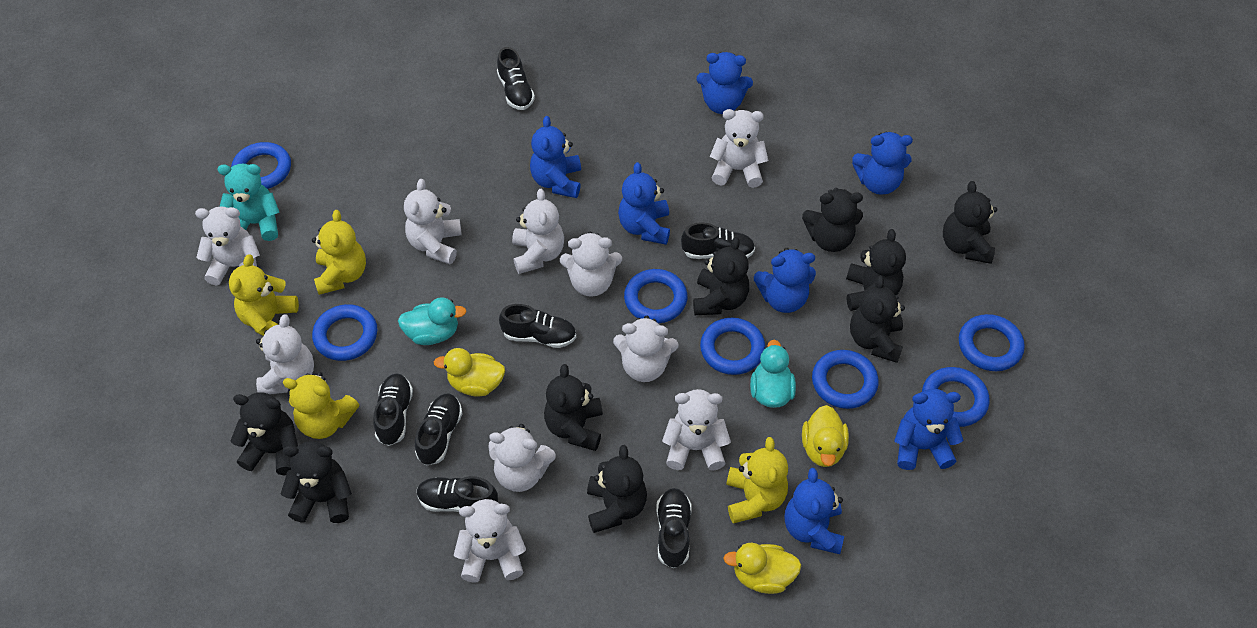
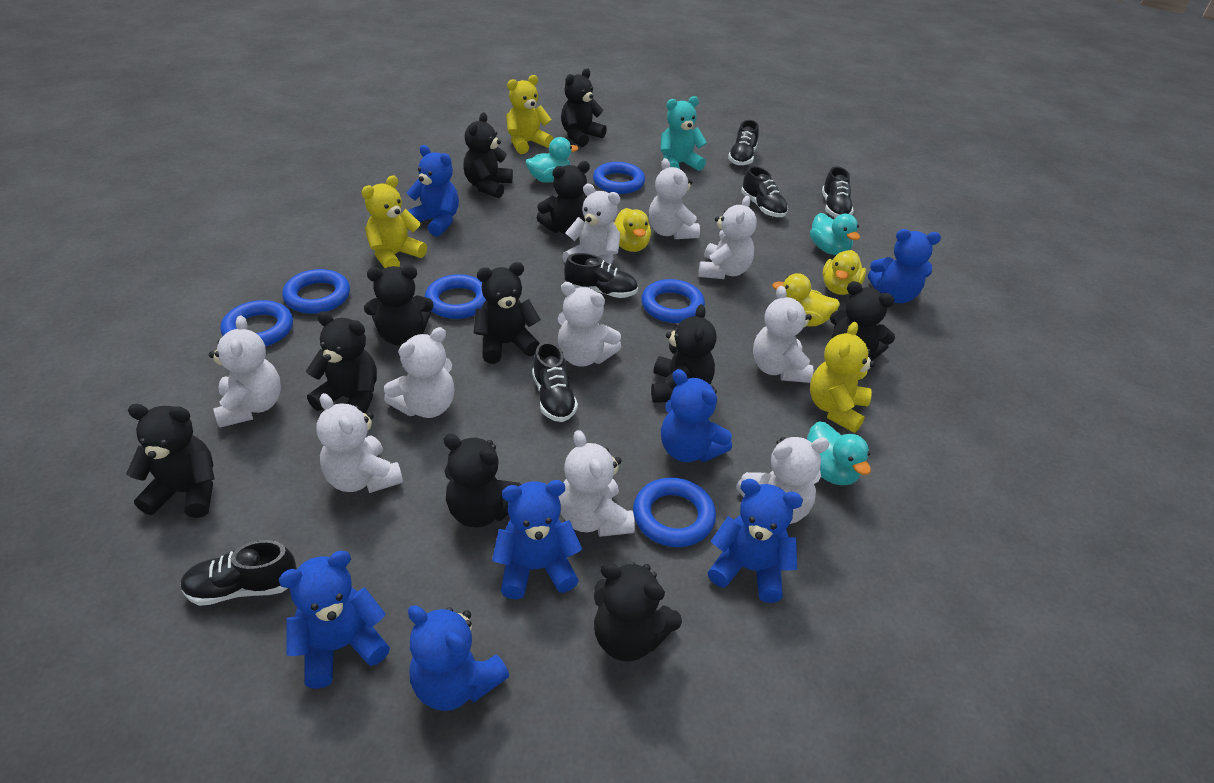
black shoe: [373,373,413,446] [415,394,463,466] [417,476,498,512] [497,47,535,110] [499,304,576,348] [656,488,692,568] [681,222,755,259] = 7 -> [180,540,297,606] [532,342,578,422] [564,253,638,298] [728,120,759,166] [741,166,788,217] [822,166,854,218] = 6
black teddy bear: [231,392,298,475] [281,441,352,523] [544,364,603,451] [587,445,647,533] [693,237,749,315] [802,188,863,252] [846,229,906,311] [850,276,905,363] [943,181,997,264] = 9 -> [126,404,215,518] [306,311,377,414] [364,265,434,346] [443,434,521,527] [463,112,513,198] [474,262,541,364] [537,161,590,235] [561,68,607,147] [594,562,682,661] [651,304,716,403] [830,281,895,361] = 11
blue ring: [231,142,291,189] [312,304,377,361] [624,269,688,323] [700,318,766,375] [812,350,879,409] [922,367,989,427] [959,314,1025,371] = 7 -> [220,300,293,347] [282,269,350,314] [425,274,486,319] [593,162,645,194] [633,478,716,547] [641,279,705,323] = 6
turquoise duck: [398,297,466,345] [750,340,796,408] = 2 -> [526,137,579,183] [807,421,871,485] [810,213,860,255] = 3
yellow teddy bear: [229,254,299,336] [283,372,359,439] [312,210,366,295] [726,437,788,524] = 4 -> [361,175,427,268] [506,75,553,154] [810,322,875,433] = 3

